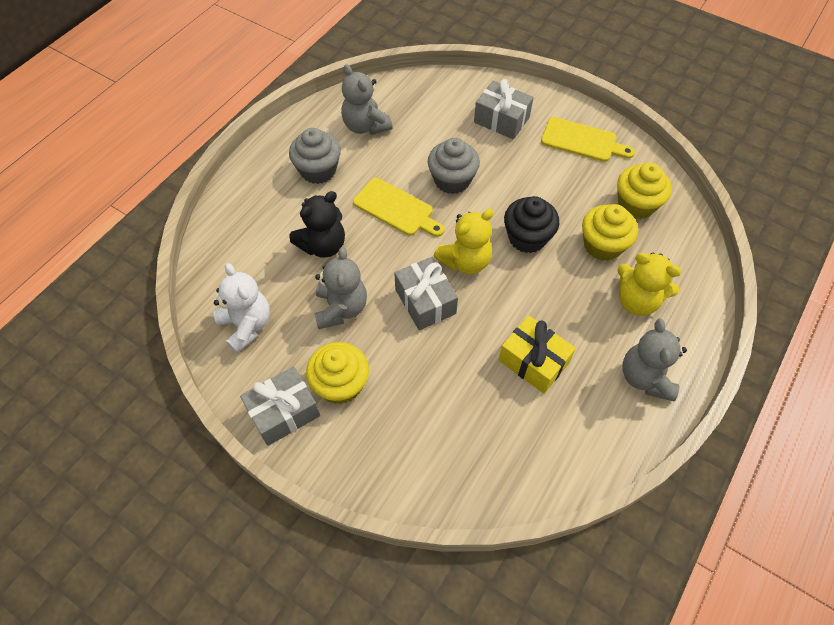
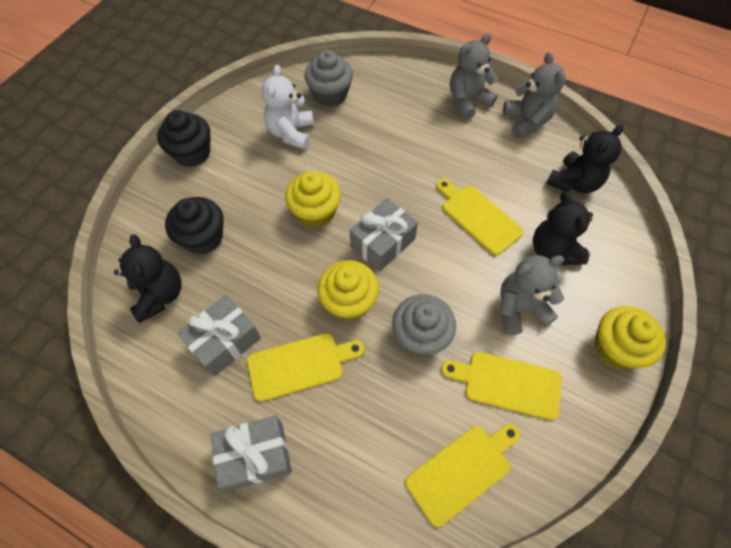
black cupcake: [504,196,559,253] = 1 -> [157,110,210,167] [165,197,224,255] = 2
black teddy bear: [290,191,345,258] = 1 -> [114,234,181,323] [533,191,593,265] [546,124,624,194] = 3
yellow cutting board: [353,178,444,237] [541,117,635,162] = 2 -> [247,333,364,402] [405,424,520,527] [436,179,524,256] [441,352,562,420] = 4
yellow gift: [499,315,576,393] = 1 -> none = 0
yellow teddy bear: [434,209,494,274] [617,252,681,316] = 2 -> none = 0

